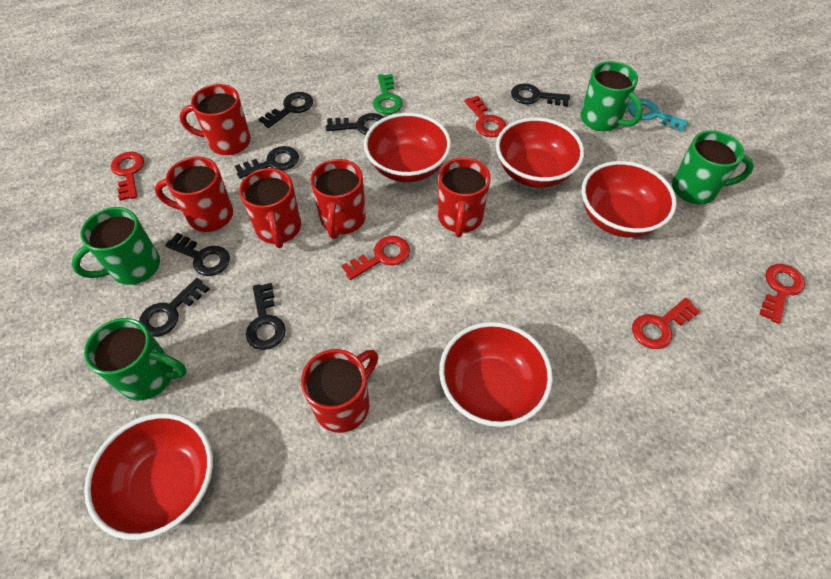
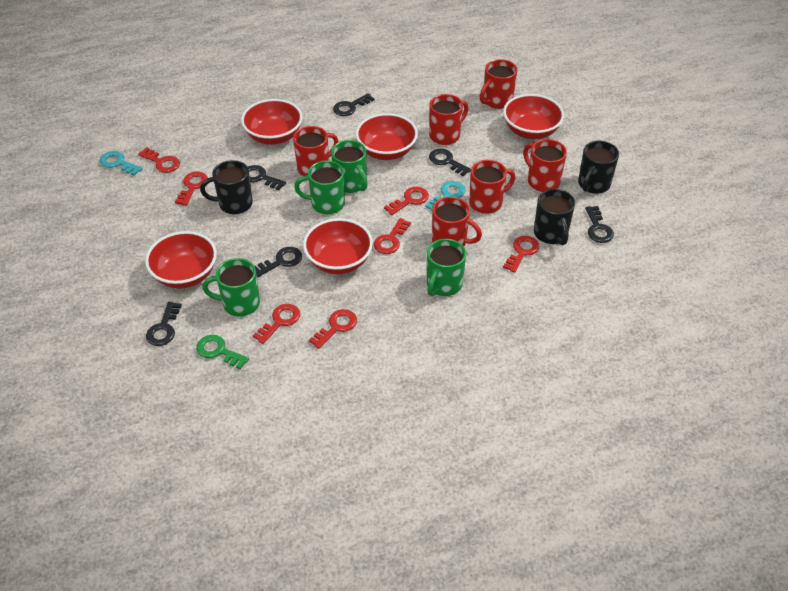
black key: [139,278,209,337] [165,233,230,276] [235,146,299,179] [246,283,286,350] [259,92,313,128] [326,113,384,135] [511,83,570,106] = 7 -> [146,302,182,346] [248,165,286,190] [255,247,302,277] [333,93,375,116] [429,148,471,176] [585,206,614,243] = 6
black mug: none = 0 -> [200,160,253,214] [534,189,575,245] [578,141,619,194] = 3
red key: [111,151,144,201] [342,236,410,280] [464,96,506,137] [632,298,700,349] [759,264,805,324] = 5 -> [138,147,180,173] [175,171,208,206] [252,304,300,344] [309,309,357,349] [374,218,411,254] [384,187,429,215] [503,236,539,273] = 7
turquoise key: [627,98,688,132] = 1 -> [100,151,143,176] [425,181,465,211] = 2

